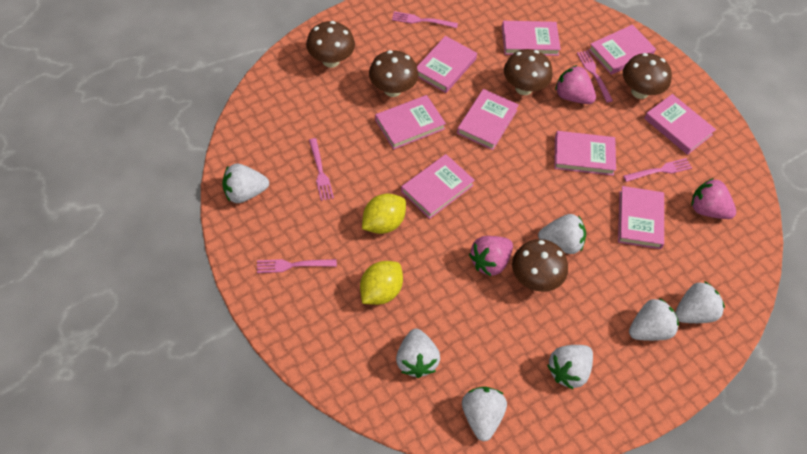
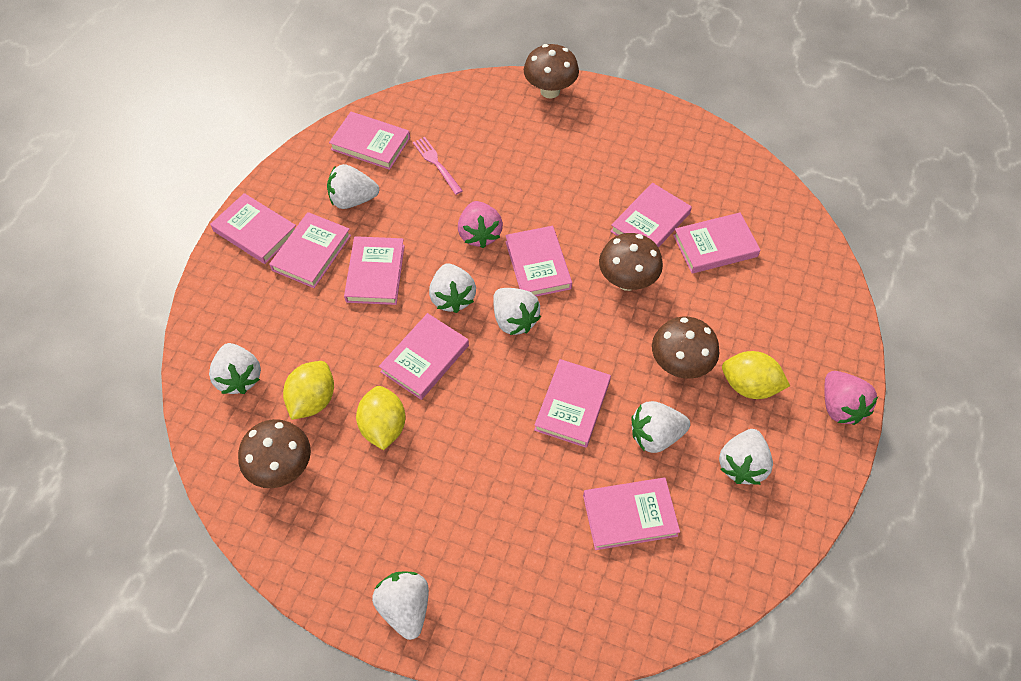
brown mushroom: [306,21,355,68] [369,50,418,97] [504,49,553,95] [512,239,568,292] [623,53,672,99] = 5 -> [238,419,311,488] [524,44,579,98] [599,233,663,291] [652,316,719,379] = 4
pink book: [375,95,446,149] [401,154,475,219] [417,36,477,93] [457,89,519,150] [502,21,561,56] [554,131,616,176] [588,25,656,75] [618,186,664,249] [644,94,716,155] = 9 -> [210,193,296,264] [269,212,351,288] [329,112,410,170] [344,236,405,305] [379,313,469,400] [505,226,572,297] [534,359,611,448] [583,477,680,550] [610,183,692,248] [673,213,760,274] = 10
pink fork: [257,259,337,273] [309,138,334,201] [392,11,458,28] [577,50,613,102] [623,158,692,182] = 5 -> [413,137,463,195] = 1
pink strawberry: [469,236,513,276] [555,65,596,104] [692,178,736,219] = 3 -> [458,201,503,248] [824,371,878,425] = 2
yellow lemon: [360,261,403,305] [362,193,406,234] = 2 -> [283,361,334,420] [356,386,405,450] [722,351,790,399] = 3

